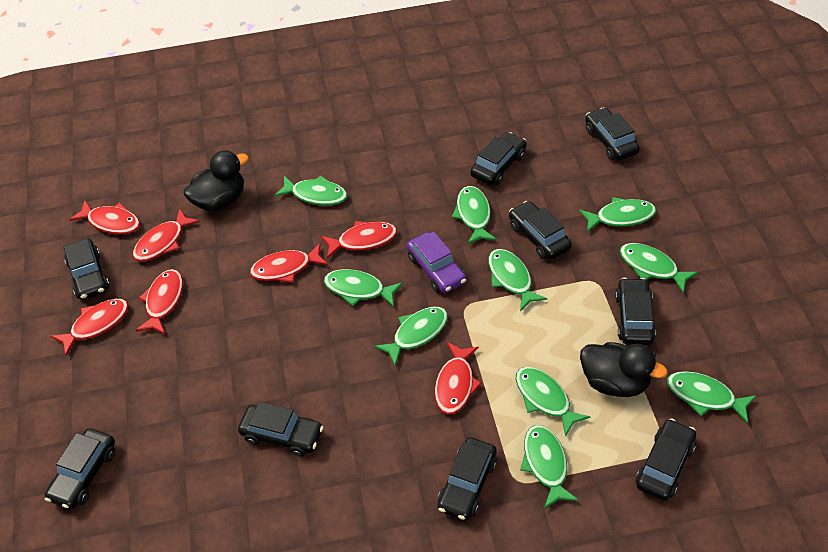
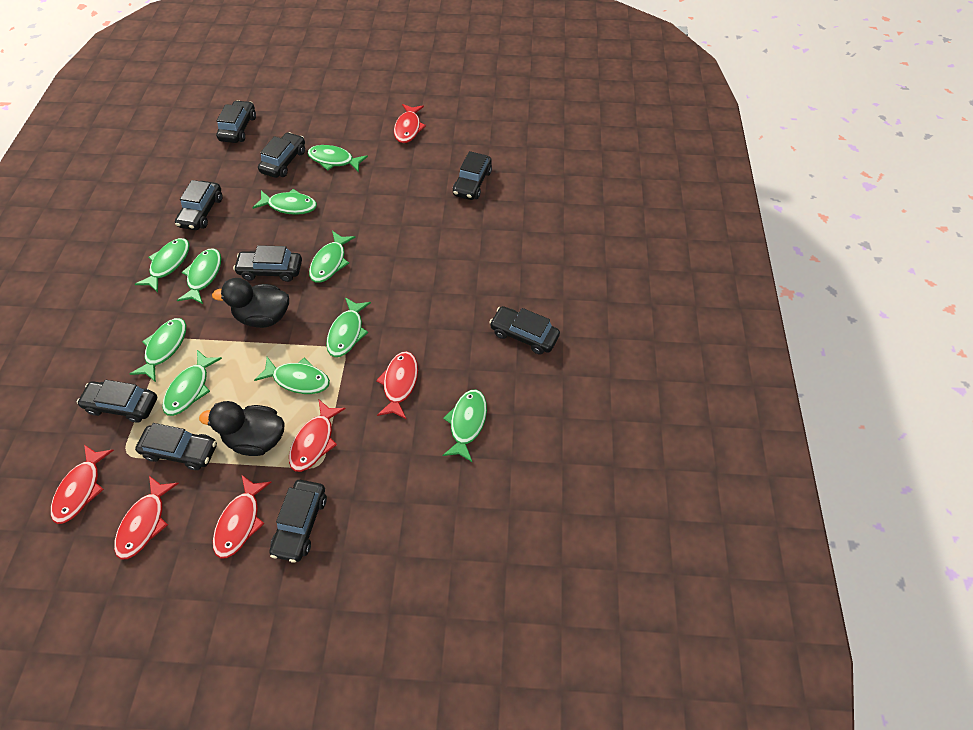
purple car: [407,232,466,293] = 1 -> none = 0
red fish: [50,299,129,356] [69,200,140,235] [133,209,200,262] [135,269,183,335] [250,243,328,283] [321,221,397,259] [434,342,482,415] = 7 -> [51,445,114,524] [114,476,179,559] [213,475,271,559] [289,400,346,472] [376,351,418,419] [394,104,426,143] = 6

